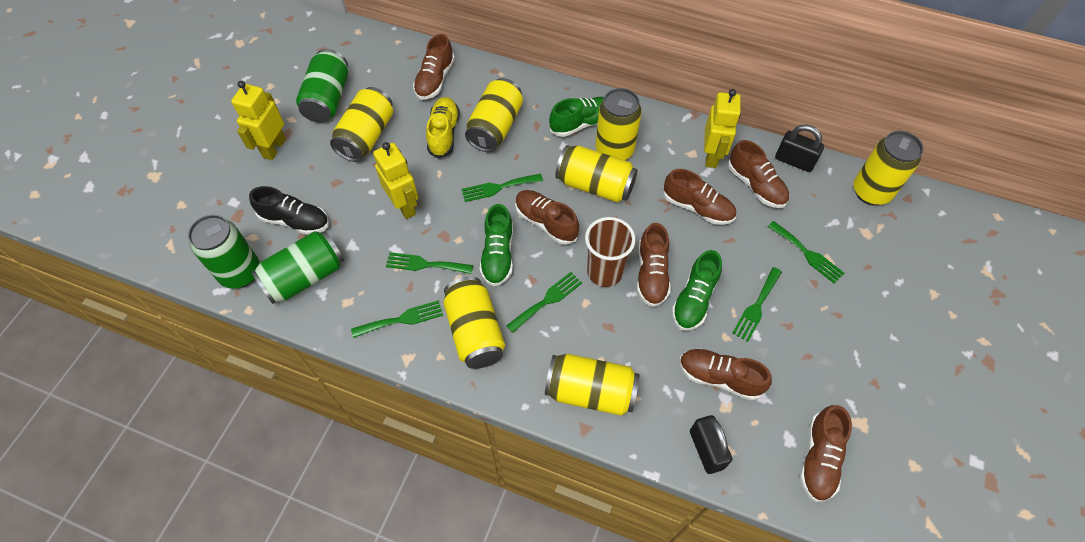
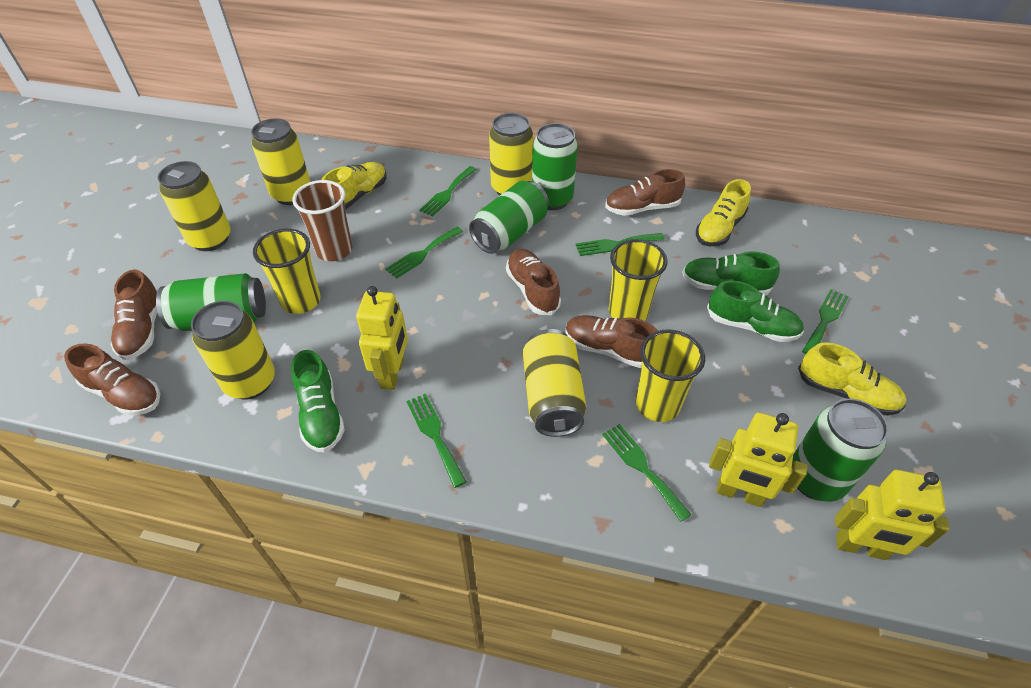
black padlock: [690,415,732,474] [775,125,824,172] = 2 -> none = 0
black shoe: [249,186,329,235] = 1 -> none = 0
brown shoe: [413,34,455,100] [515,190,579,245] [637,223,671,307] [663,169,736,225] [679,349,772,401] [728,140,789,208] [800,405,852,502] = 7 -> [64,343,160,416] [110,270,158,360] [506,249,561,315] [565,315,658,368] [605,169,685,216] = 5
green can: [188,215,260,288] [251,231,344,304] [296,49,348,122] = 3 -> [156,273,266,331] [469,181,549,254] [532,123,578,210] [792,398,889,502] = 4
yellow can: [330,87,393,162] [444,277,505,369] [465,78,523,152] [545,354,640,416] [555,145,638,202] [595,88,642,160] [854,131,923,206] = 7 -> [158,161,231,251] [191,301,275,400] [251,118,310,205] [489,113,533,196] [523,329,586,437] = 5
yellow cup: none = 0 -> [253,229,321,314] [609,239,667,321] [636,329,705,422] = 3
yellow shoe: [426,97,460,158] = 1 -> [322,162,387,209] [696,179,751,246] [798,342,906,415] = 3

